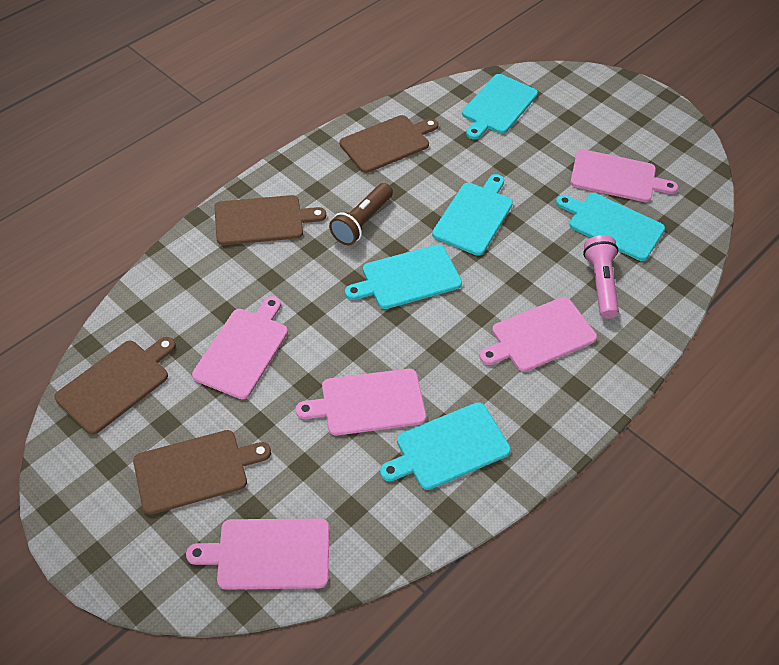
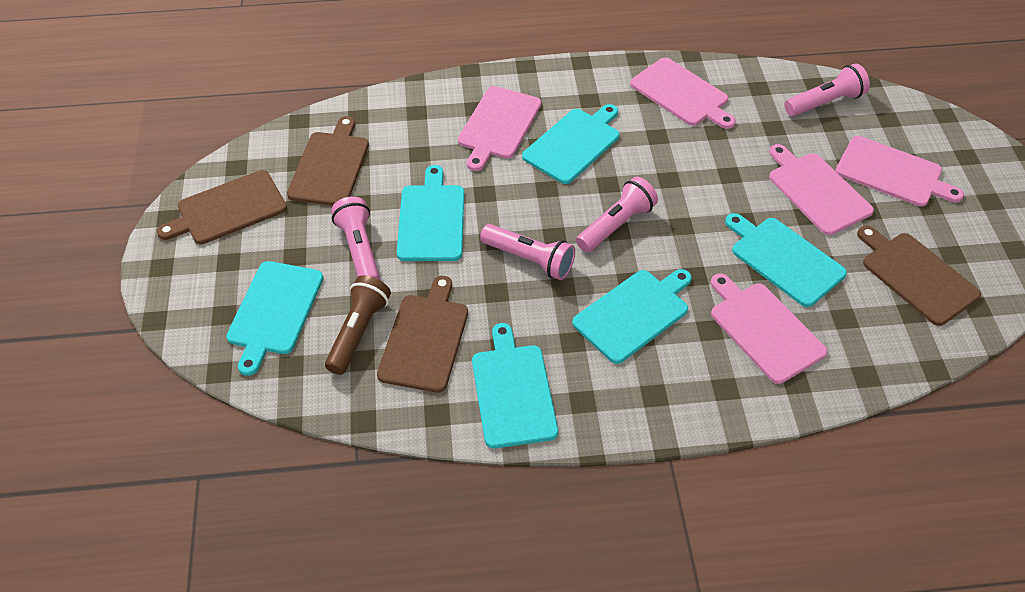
pink flashlight: [583,235,619,319] = 1 -> [331,196,380,280] [480,224,575,280] [576,177,658,252] [784,64,870,116] = 4
turquoise cutting board: [345,245,462,309] [380,402,511,490] [432,174,513,256] [462,74,538,139] [556,193,665,261] = 5 -> [226,261,324,376] [397,165,464,261] [472,323,558,448] [522,104,620,184] [572,269,692,364] [725,213,847,307] = 6

